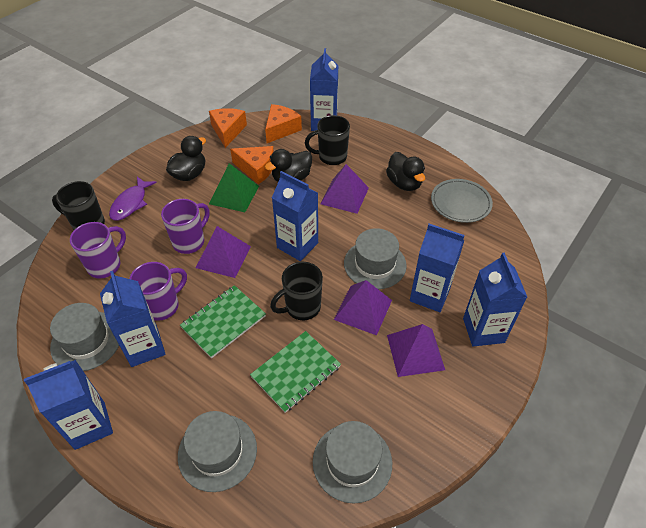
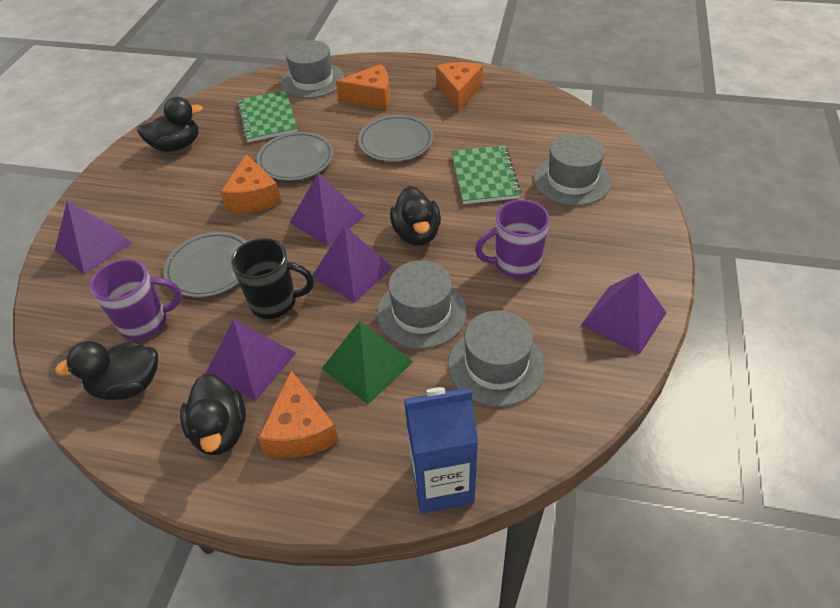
black duck: [166,136,206,181] [265,149,312,182] [386,152,425,191] = 3 -> [55,341,158,400] [137,97,203,152] [180,374,246,455] [390,186,441,246] = 4
black mug: [52,181,105,230] [270,262,323,320] [305,115,350,165] = 3 -> [231,238,314,319] = 1
blue carton: [24,360,113,450] [100,271,166,367] [272,171,318,261] [310,48,338,131] [410,224,465,312] [463,253,527,346] = 6 -> [404,387,478,514] = 1
grey plate: [431,179,493,223] = 1 -> [163,232,247,297] [257,132,334,181] [358,115,433,162] = 3
orange cheese: [209,108,247,148] [230,146,274,184] [265,104,302,143] = 3 -> [220,154,282,213] [258,370,339,458] [336,64,390,110] [436,62,483,112] = 4
purple fish: [109,177,157,221] = 1 -> none = 0
purple mug: [70,222,126,278] [129,262,187,321] [161,199,210,254] = 3 -> [90,259,182,340] [475,200,550,279] = 2
purple pyramid: [196,226,251,278] [321,164,369,214] [334,280,392,335] [387,324,445,377] = 4 -> [55,201,132,275] [206,319,296,401] [289,173,365,246] [312,226,393,303] [581,273,666,355] = 5

